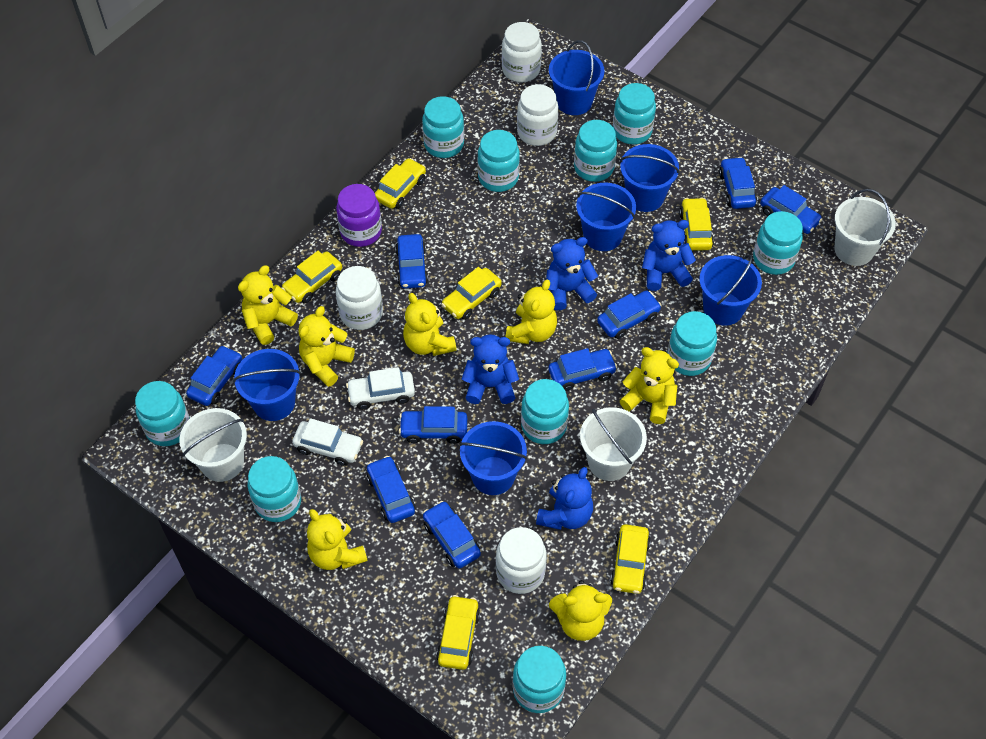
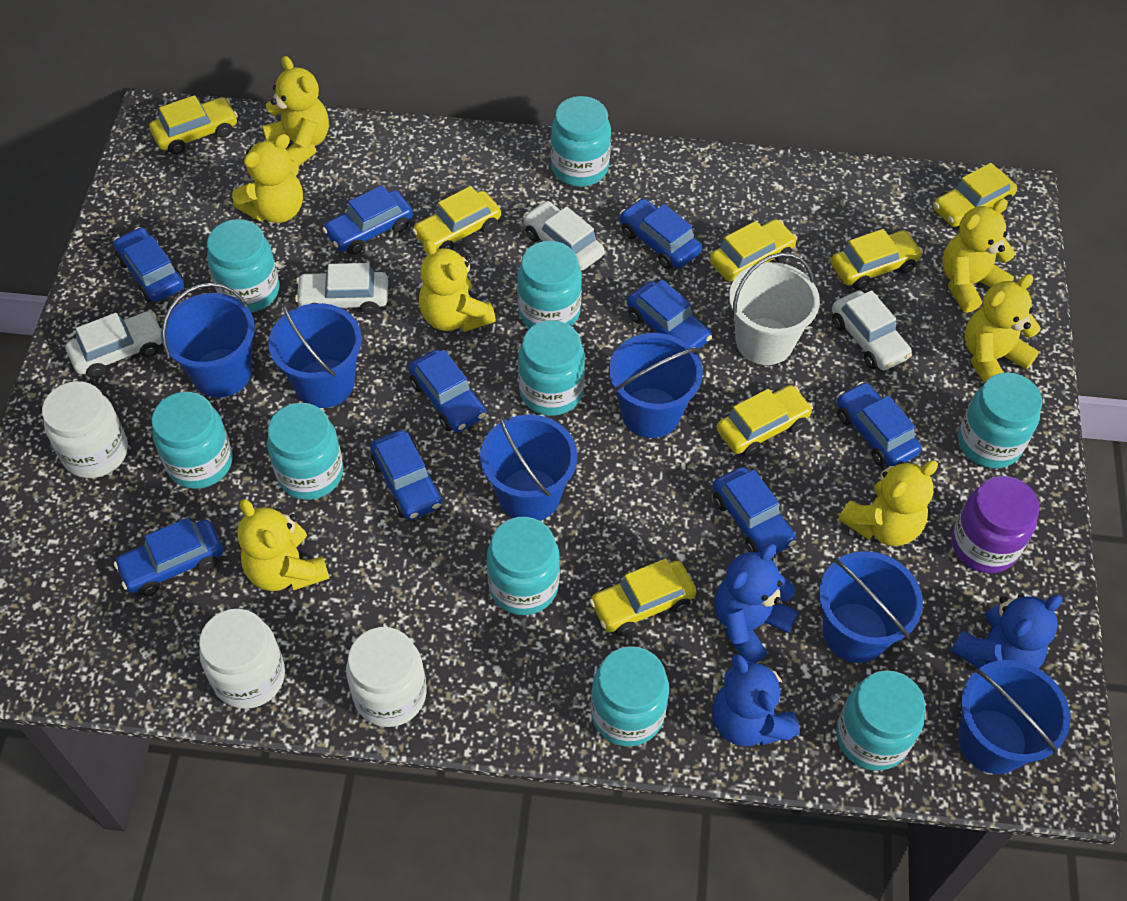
blue teddy bear: [462,334,519,404] [536,467,593,530] [546,237,598,310] [642,220,696,291] = 4 -> [712,654,800,746] [715,544,799,663] [950,594,1062,669] = 3
white bucket: [180,408,247,482] [580,407,647,481] [834,189,896,266] = 3 -> [729,253,820,365] = 1
white car: [292,418,363,466] [346,367,415,410] = 2 -> [66,311,162,378] [295,263,388,315] [523,201,604,271] [832,290,912,371] = 4
white jar: [336,266,383,330] [496,527,547,594] [502,22,542,83] [517,84,559,146] = 4 -> [42,381,128,478] [199,609,285,709] [346,627,427,727] = 3
yellow car: [281,251,342,303] [375,158,426,209] [436,595,480,670] [441,267,502,320] [610,524,651,594] [679,197,714,251] = 6 -> [149,95,238,154] [412,186,501,250] [589,558,696,636] [709,219,797,282] [717,385,813,457] [831,229,923,290] [933,163,1017,228] = 7

